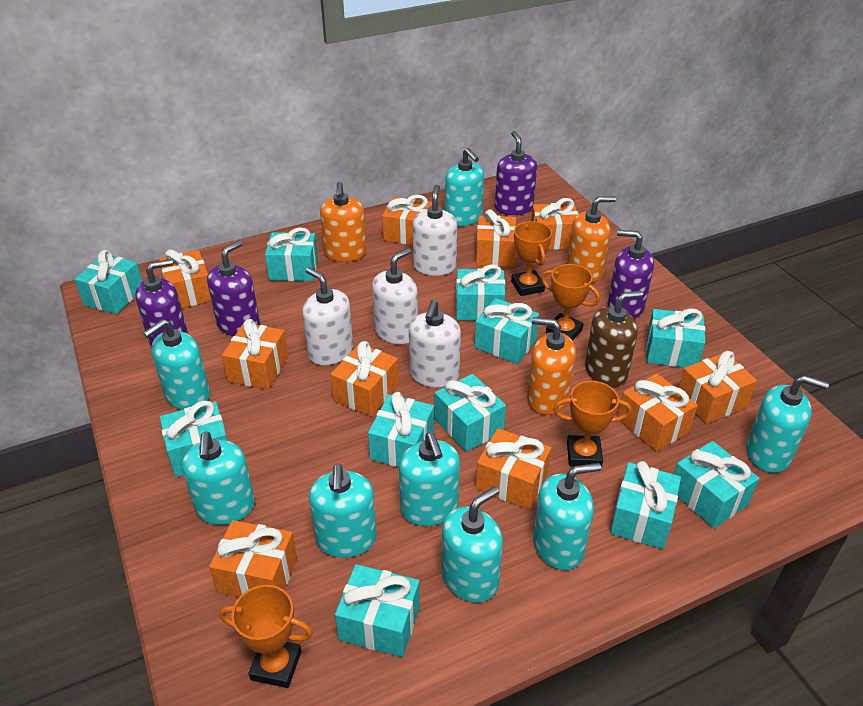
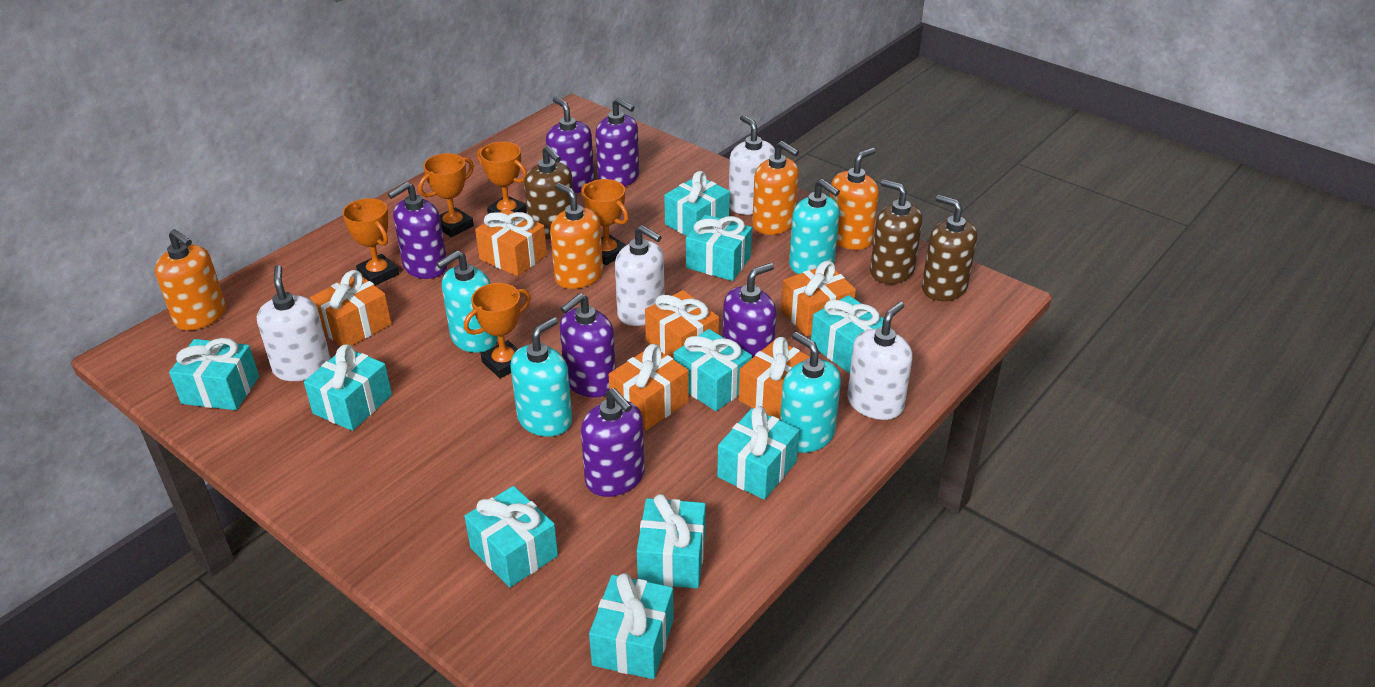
brown soap dispenser: [585,291,643,387] = 1 -> [524,146,573,239] [870,179,922,284] [922,195,977,301] = 3
orange gift: [159,249,211,308] [209,520,297,597] [222,319,288,390] [330,341,399,417] [382,195,432,245] [476,209,516,267] [476,428,551,510] [531,198,578,250] [618,374,698,452] [679,351,757,424] = 10 -> [310,270,392,346] [475,209,547,277] [609,344,689,430] [645,290,719,358] [739,337,810,420] [781,261,856,336] = 6
orange soap dispenser: [320,182,367,262] [527,317,576,415] [567,196,616,282] = 3 -> [155,229,226,331] [550,183,603,289] [752,141,799,235] [830,148,879,250] = 4
orange trophy: [219,585,313,688] [511,221,552,296] [541,264,600,341] [553,381,631,467] = 4 -> [342,198,399,286] [418,153,474,237] [464,283,531,378] [477,142,527,214] [581,179,629,265] = 5
purple soap dispenser: [135,259,188,346] [207,241,260,336] [495,131,537,215] [608,230,654,319] = 4 -> [388,182,447,279] [546,97,594,194] [560,293,616,398] [581,388,644,497] [595,98,639,187] [723,263,776,358] = 6
turquoise gift: [75,250,143,314] [160,401,228,477] [265,228,318,281] [335,564,420,657] [368,392,434,467] [435,374,506,452] [456,265,505,321] [474,298,539,364] [610,461,681,549] [646,308,705,368] [674,441,759,528] = 11 -> [169,338,259,410] [304,344,392,431] [464,486,558,588] [589,573,674,679] [637,494,706,589] [664,171,730,236] [673,329,752,411] [686,215,752,281] [717,406,799,500] [811,295,884,374] = 10
turquoise soap dispenser: [143,319,210,410] [182,432,255,525] [309,464,377,558] [399,433,460,526] [441,486,503,603] [445,148,484,226] [533,463,601,570] [746,375,829,473] = 8 -> [436,250,498,353] [510,317,572,437] [780,332,841,453] [789,179,840,274] = 4

